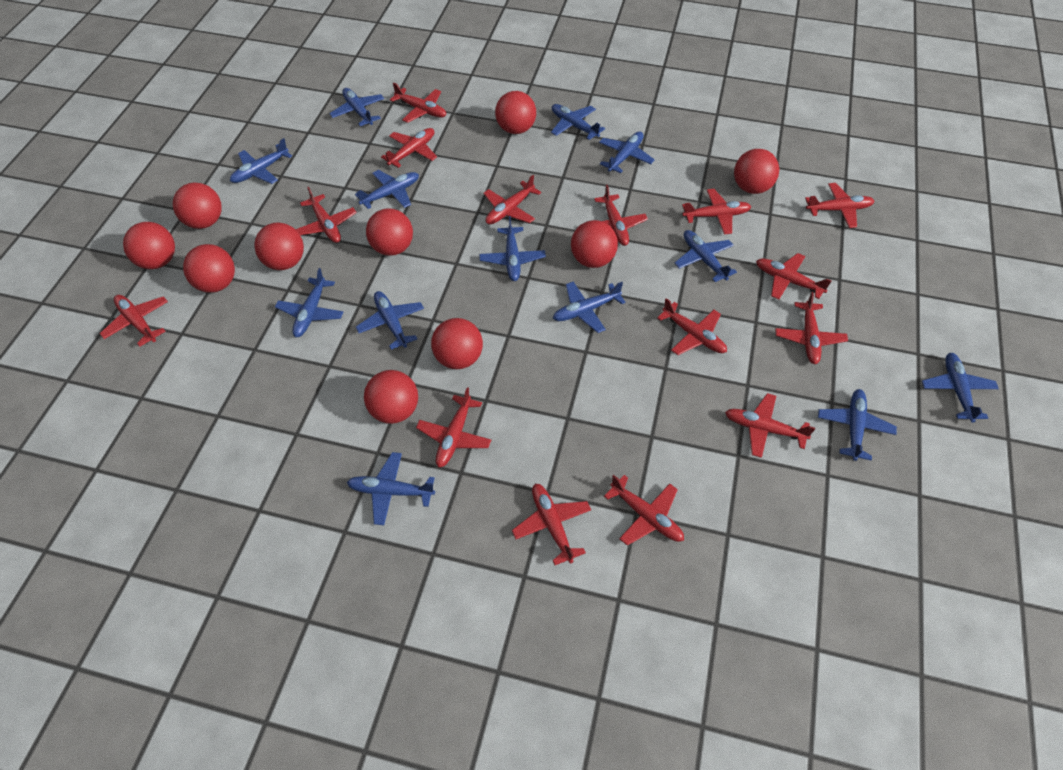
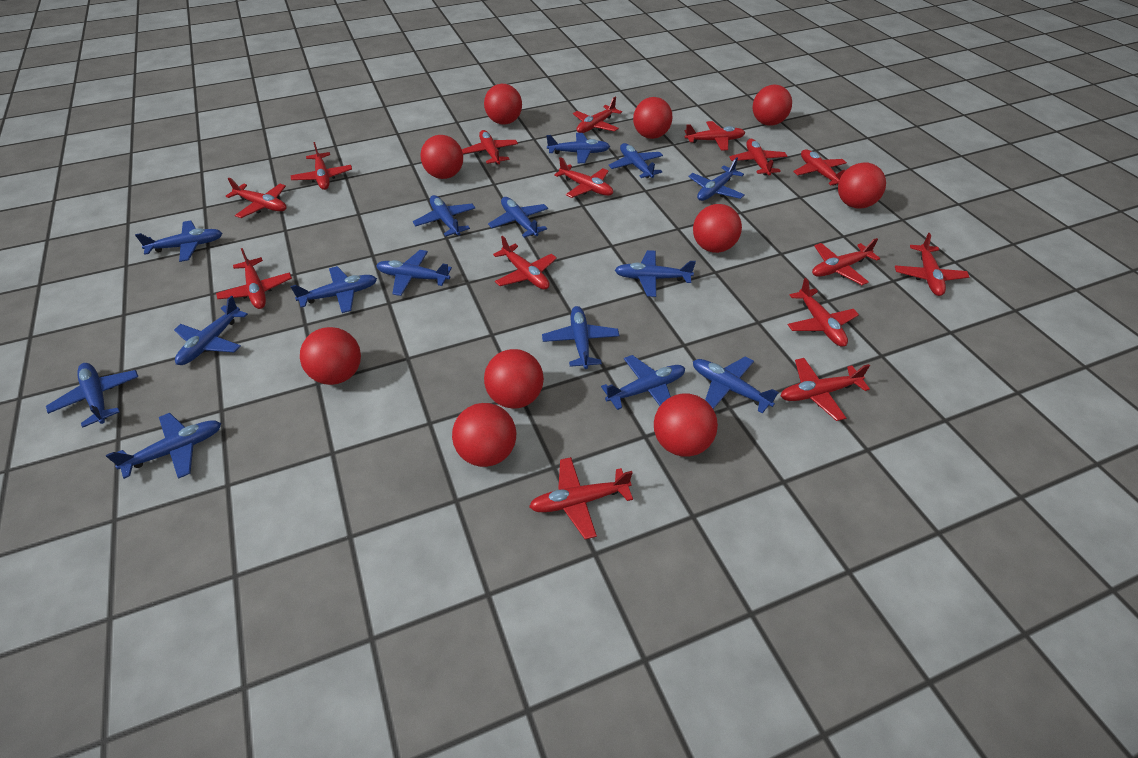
blue plane: [230,138,292,184] [275,268,343,337] [329,88,384,126] [347,452,435,525] [355,170,419,209] [356,291,424,349] [479,216,546,281] [551,104,605,140] [553,282,626,333] [599,131,655,173] [675,230,737,282] [818,389,897,461] [922,353,999,423] = 13 -> [46,363,138,428] [106,413,221,479] [135,220,222,262] [174,296,248,365] [291,266,377,313] [376,250,452,296] [413,195,475,237] [488,197,548,238] [542,306,620,369] [546,133,610,163] [601,355,685,410] [608,143,663,178] [615,250,696,297] [688,157,745,201] [693,356,779,414] = 15

